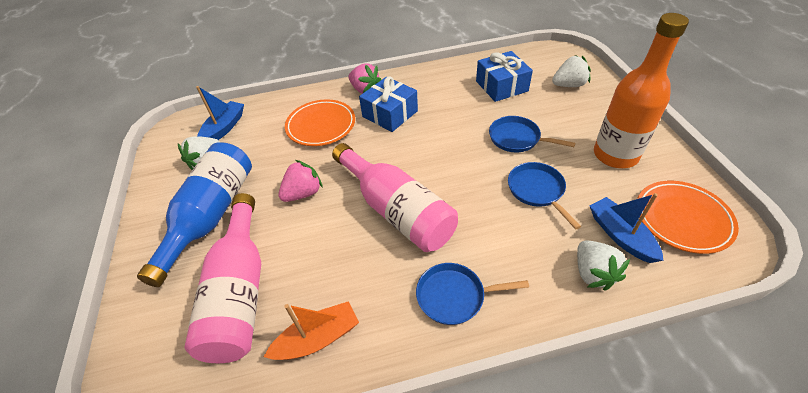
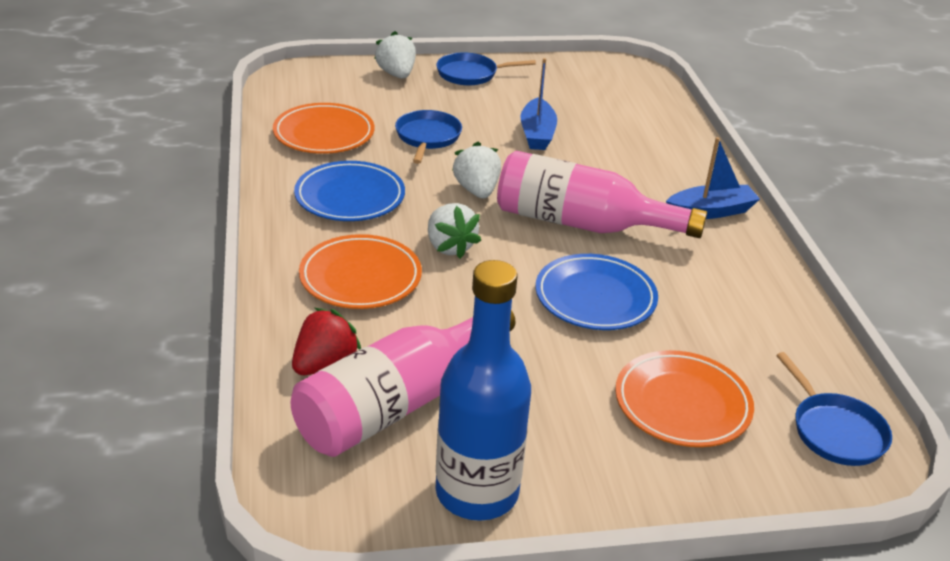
blue gift: [359,76,418,132] [476,51,533,102] = 2 -> none = 0
blue plate: none = 0 -> [294,161,405,221] [535,254,658,330] = 2
orange boat: [264,301,359,360] = 1 -> none = 0
orange bottle: [594,13,689,168] = 1 -> none = 0
orange plate: [285,99,355,146] [637,181,739,254] = 2 -> [273,103,374,154] [299,234,422,309] [615,350,754,447] = 3
pink strawberry: [279,160,323,202] [349,63,381,94] = 2 -> none = 0
red strawberry: none = 0 -> [292,308,361,375] = 1

